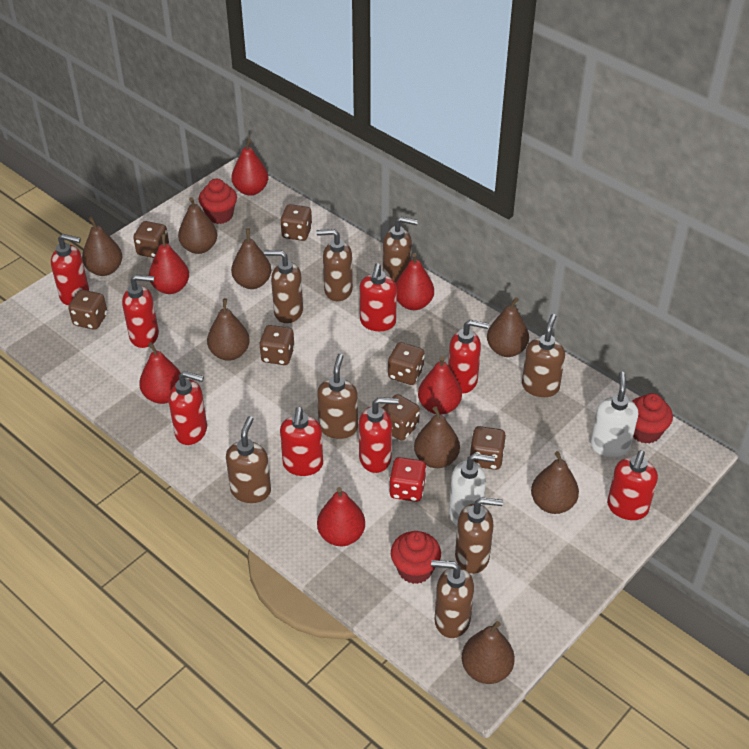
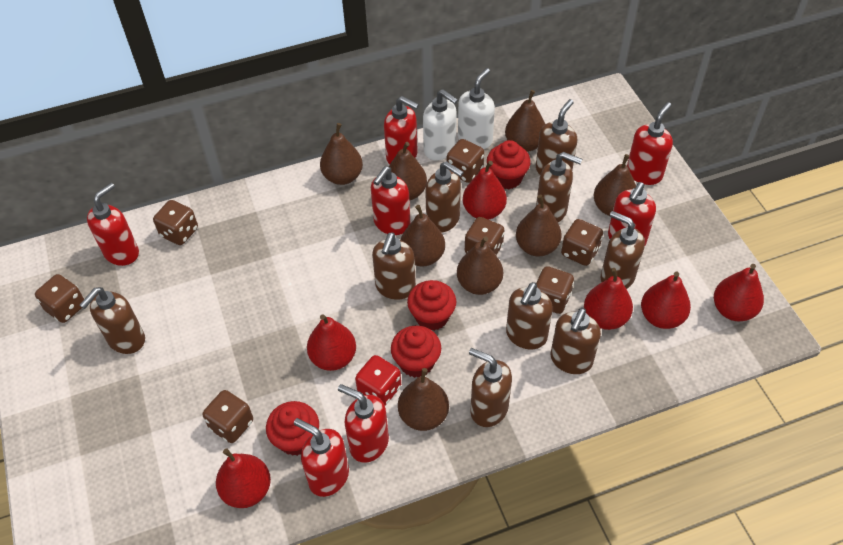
brown soap dispenser: [226,416,271,503] [264,250,303,323] [316,229,353,301] [317,354,358,439] [383,217,418,283] [431,560,474,638] [455,497,503,574] [522,314,565,397] = 8 -> [80,287,145,354] [372,232,416,300] [425,161,464,233] [469,348,512,427] [506,282,553,349] [536,99,577,175] [536,152,582,222] [551,308,601,374] [600,211,645,289] = 9
red cupcake: [198,179,237,224] [391,531,441,584] [632,393,673,444] = 3 -> [266,401,319,456] [391,326,441,378] [407,280,456,331] [487,140,531,189] = 4
red soap dispenser: [51,234,89,306] [122,274,159,348] [169,371,207,445] [280,407,323,476] [359,397,399,473] [360,263,397,331] [448,320,489,393] [607,450,658,520] = 8 -> [87,183,139,266] [294,418,349,497] [338,384,389,463] [371,166,410,235] [384,96,419,164] [608,182,656,245] [627,102,673,185] = 7

